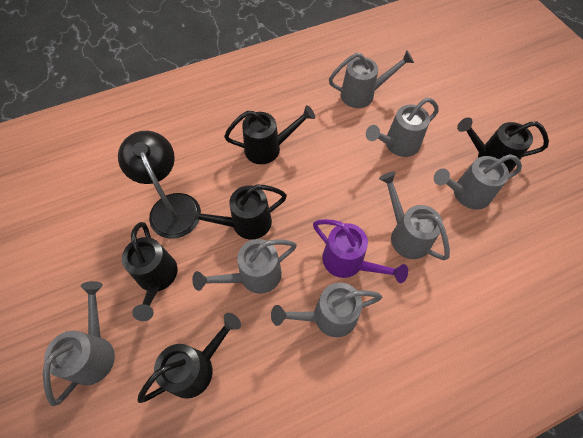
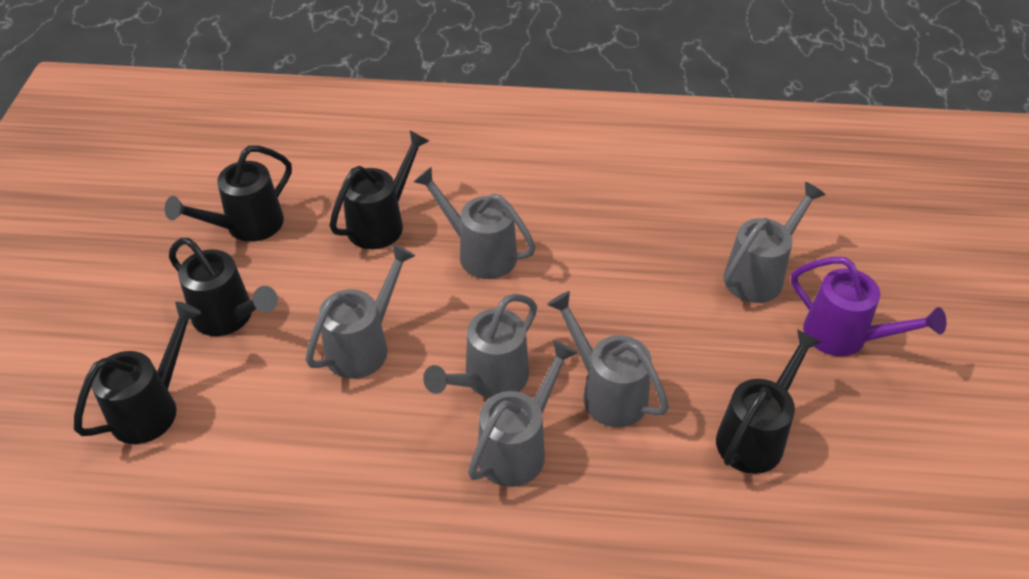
black lamp: [118,131,201,239] = 1 -> none = 0
grey watering can: [43,281,115,406] [192,239,297,294] [271,282,382,337] [329,51,414,108] [366,98,439,157] [379,172,450,260] [434,154,522,210] = 7 -> [305,244,415,379] [414,167,536,279] [423,294,537,398] [468,340,578,487] [547,291,669,427] [723,182,826,303] = 6

